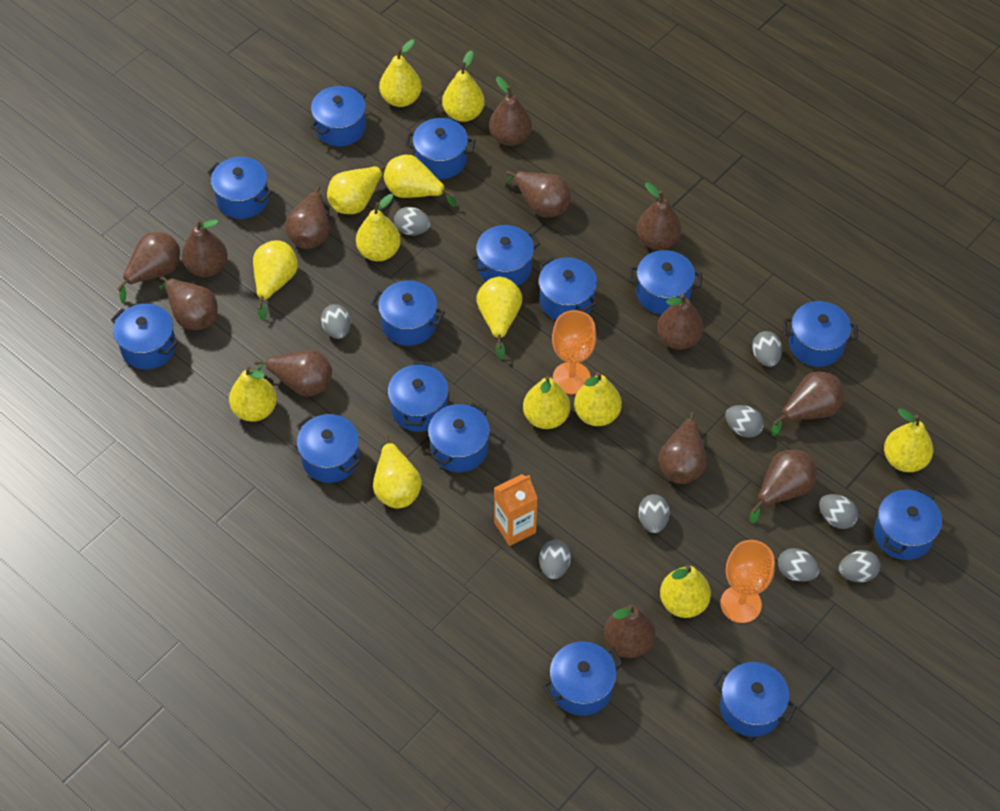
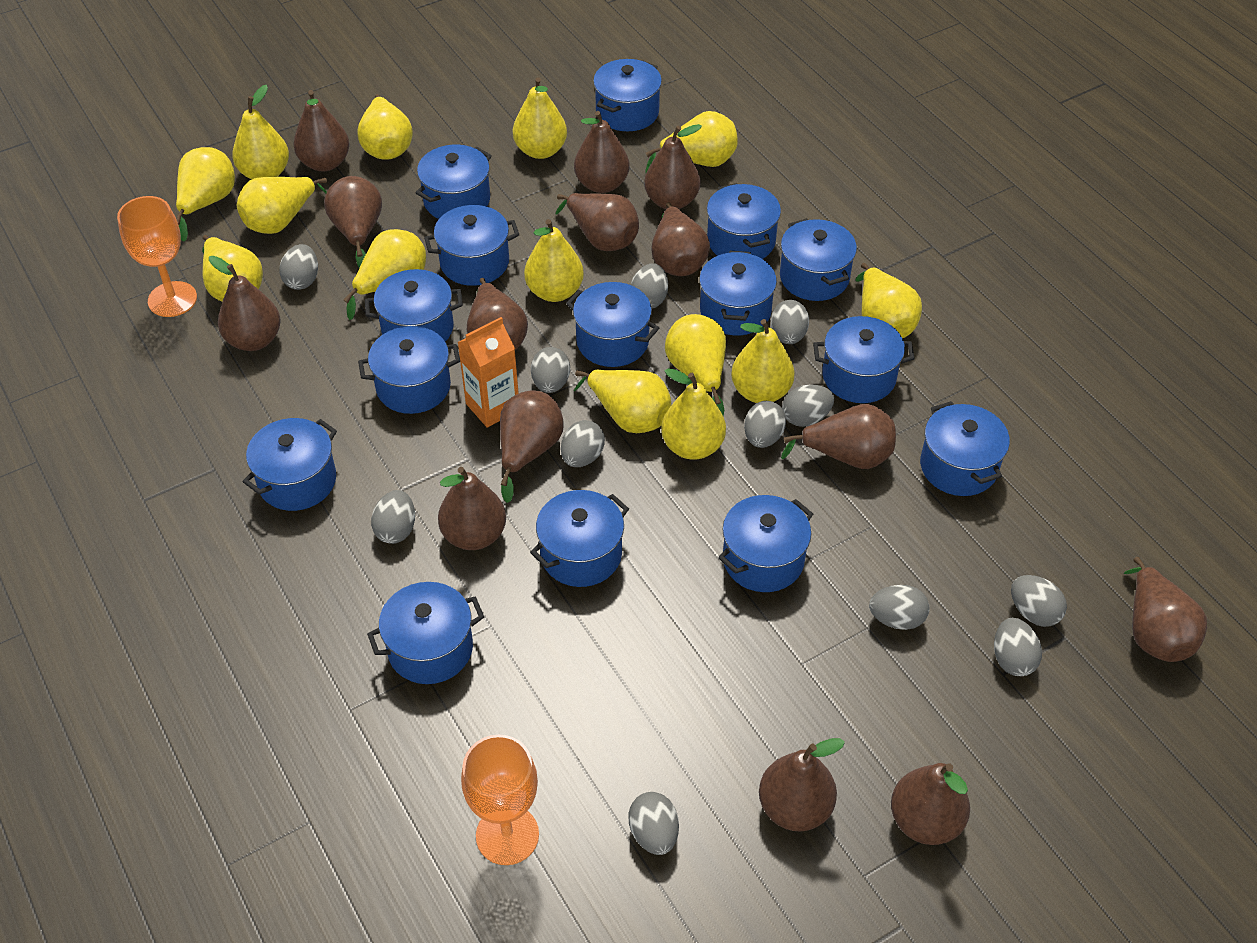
brown pear: [117,232,180,303] [160,276,218,330] [182,219,228,277] [254,350,332,397] [285,186,330,249] [489,77,532,146] [504,171,571,217] [604,605,655,658] [637,183,681,250] [657,294,704,350] [658,412,707,484] [750,450,817,524] [771,371,844,436] = 13 -> [209,256,281,351] [293,90,350,171] [324,176,382,268] [438,467,506,550] [467,278,528,350] [500,390,564,503] [556,193,639,251] [574,111,630,193] [644,124,702,209] [651,202,710,276] [759,738,845,831] [781,404,896,469] [891,763,970,845] [1124,557,1207,662] = 14
grey egg: [321,304,351,339] [394,207,431,235] [539,540,571,579] [638,494,670,533] [725,405,764,438] [752,331,782,367] [778,548,820,582] [819,494,859,529] [839,550,881,582] = 9 -> [279,244,318,290] [371,490,415,544] [531,347,570,393] [561,420,605,467] [628,792,679,855] [631,263,668,309] [744,401,786,448] [771,300,809,344] [782,385,834,427] [869,585,929,630] [994,618,1042,676] [1011,575,1067,627] = 12
yellow pear: [229,366,277,422] [253,240,298,321] [327,165,387,214] [356,194,401,261] [373,435,422,508] [379,39,422,107] [384,155,456,207] [442,51,485,122] [476,277,522,359] [523,376,570,429] [574,372,622,426] [660,565,711,618] [884,408,933,472] = 13 -> [176,147,235,242] [202,235,263,301] [232,85,289,179] [237,177,327,234] [344,229,426,320] [357,94,413,160] [513,77,567,159] [524,219,584,302] [574,370,671,433] [646,111,738,173] [661,368,726,460] [665,314,726,417] [731,319,795,403] [856,263,922,338] = 14

